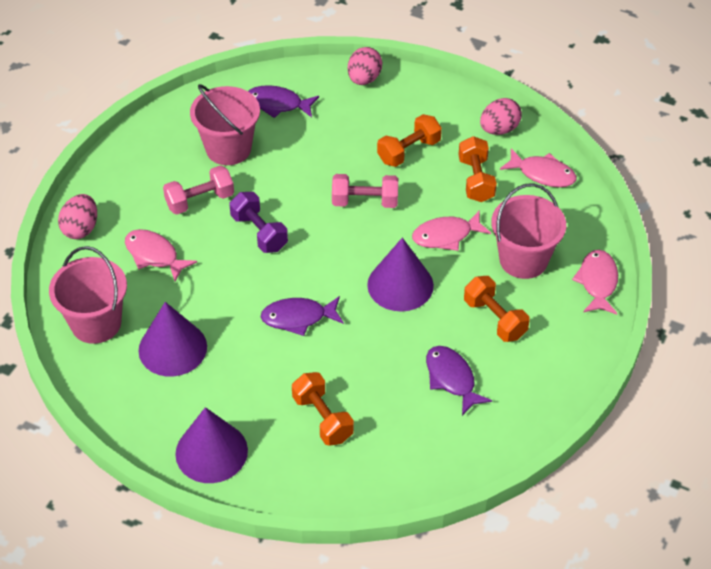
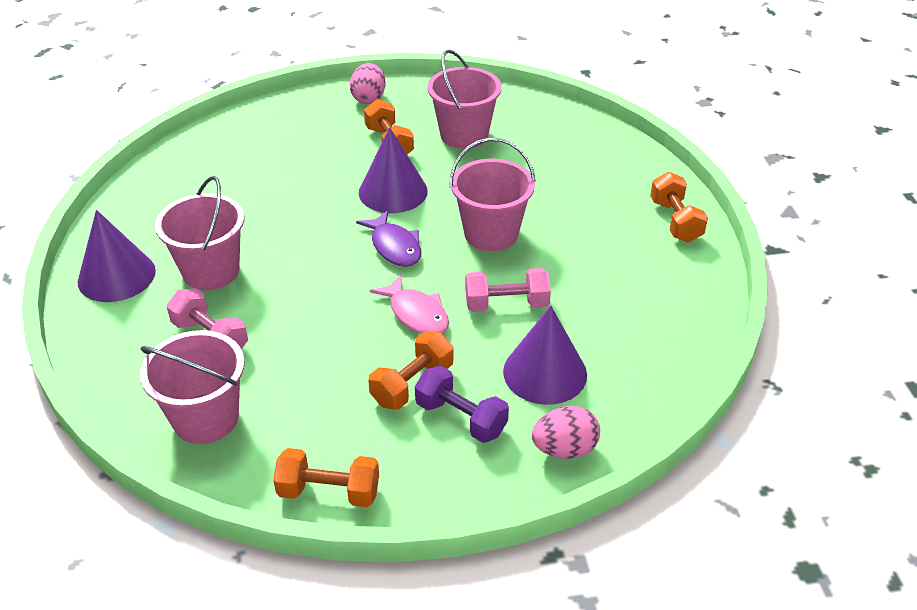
pink bucket: [49,246,127,344] [190,84,260,165] [491,183,566,279] = 3 -> [140,330,245,444] [155,176,244,290] [427,50,502,149] [449,138,536,251] = 4
pink egg: [58,194,97,239] [348,47,382,85] [480,98,522,135] = 3 -> [350,63,386,104] [532,406,600,459] = 2
pink fish: [125,229,197,282] [412,210,491,251] [500,148,577,187] [572,250,618,315] = 4 -> [370,274,449,334] = 1
purple fish: [248,85,319,118] [261,296,344,336] [426,346,492,416] = 3 -> [356,210,421,267] = 1

